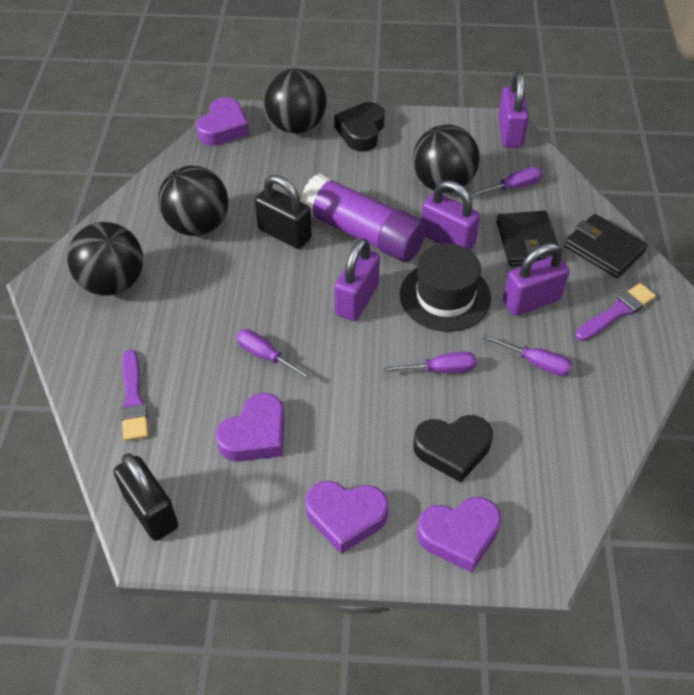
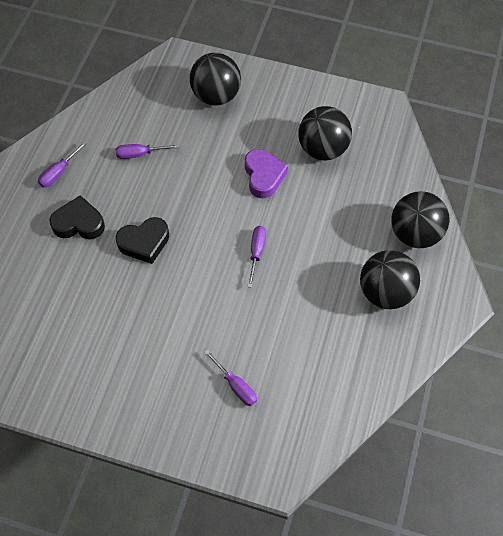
black hat: [400,243,491,332] = 1 -> none = 0
black padlock: [113,453,178,541] [255,175,312,249] = 2 -> none = 0
black wallet: [496,211,559,267] [564,214,648,278] = 2 -> none = 0
purple brush: [121,349,148,441] [575,283,656,341] = 2 -> none = 0
purple glue stick: [300,174,427,262] = 1 -> none = 0
purple heart: [196,97,249,146] [216,393,284,462] [305,481,389,554] [417,497,501,573] = 4 -> [245,149,288,198] = 1
purple padlock: [335,238,380,321] [421,180,480,250] [498,72,529,147] [503,243,569,316] = 4 -> none = 0

